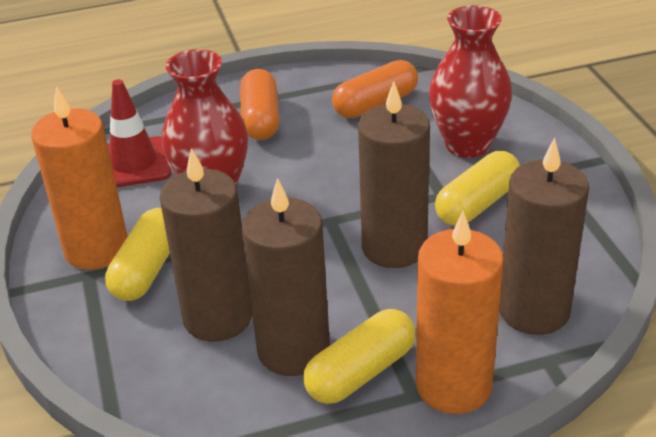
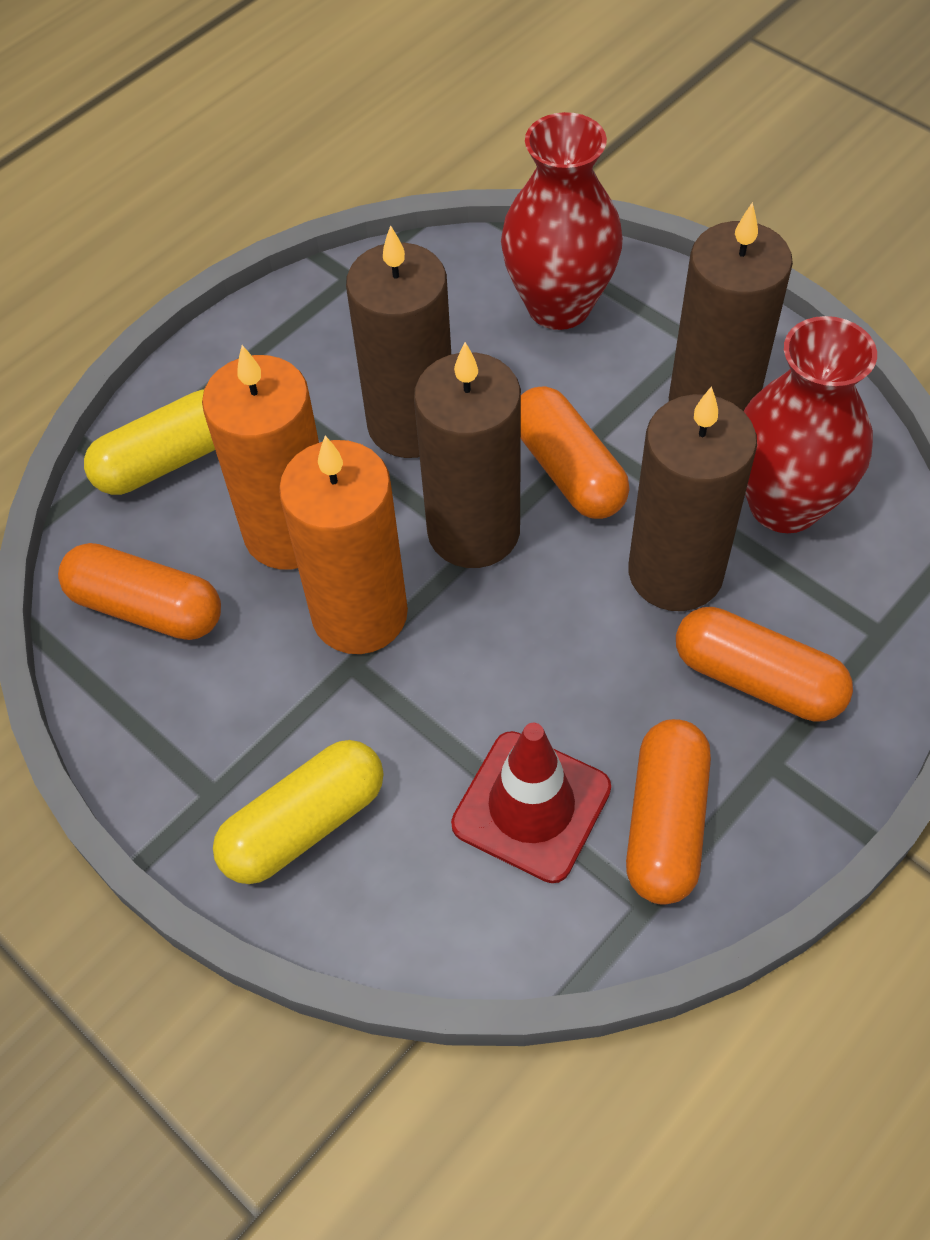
orange capsule: [240,69,279,140] [332,60,418,118] = 2 -> [58,543,221,640] [521,386,630,519] [626,719,711,905] [676,607,853,722] = 4
yellow capsule: [105,208,170,301] [303,309,416,404] [435,151,520,226] = 3 -> [84,389,215,495] [213,740,384,884] = 2

